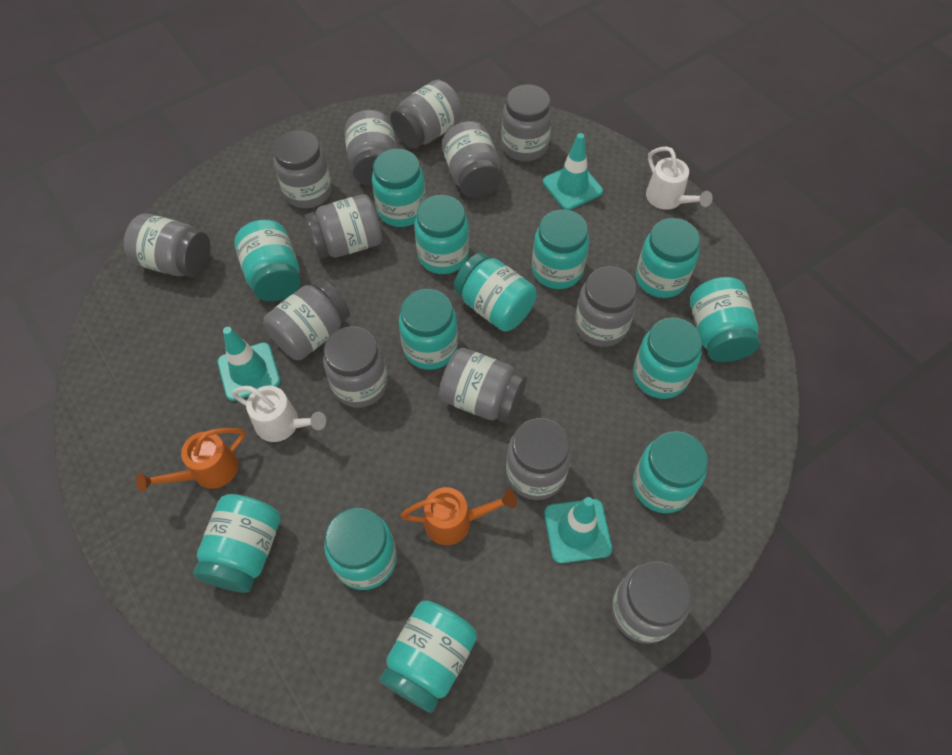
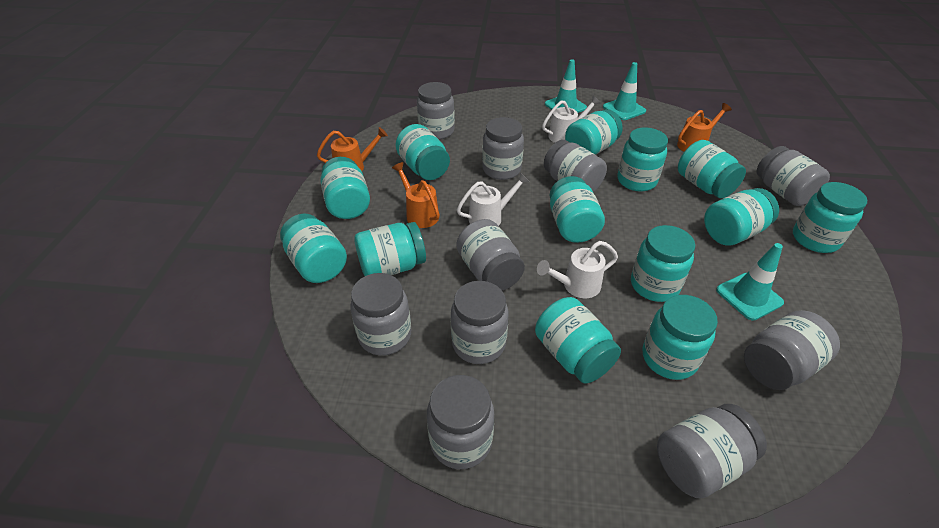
grey jar: [124,213,211,277] [263,279,350,360] [273,130,332,208] [305,194,382,259] [323,326,388,408] [344,110,397,186] [390,80,463,149] [439,348,527,423] [442,121,502,198] [501,84,552,161] [506,418,572,500] [575,266,637,347] [612,561,691,644] = 13 -> [350,273,411,355] [417,82,455,140] [427,375,494,469] [451,281,508,364] [457,219,525,291] [482,117,524,180] [544,140,607,192] [657,404,767,499] [744,310,840,390] [757,146,830,206] = 10
orange watering can: [136,428,245,492] [400,487,517,545] = 2 -> [317,127,388,171] [392,162,440,228] [677,103,732,152] = 3
white watering can: [232,386,326,442] [646,146,713,210] = 2 -> [457,172,530,226] [537,241,618,298] [542,96,601,143] = 3

